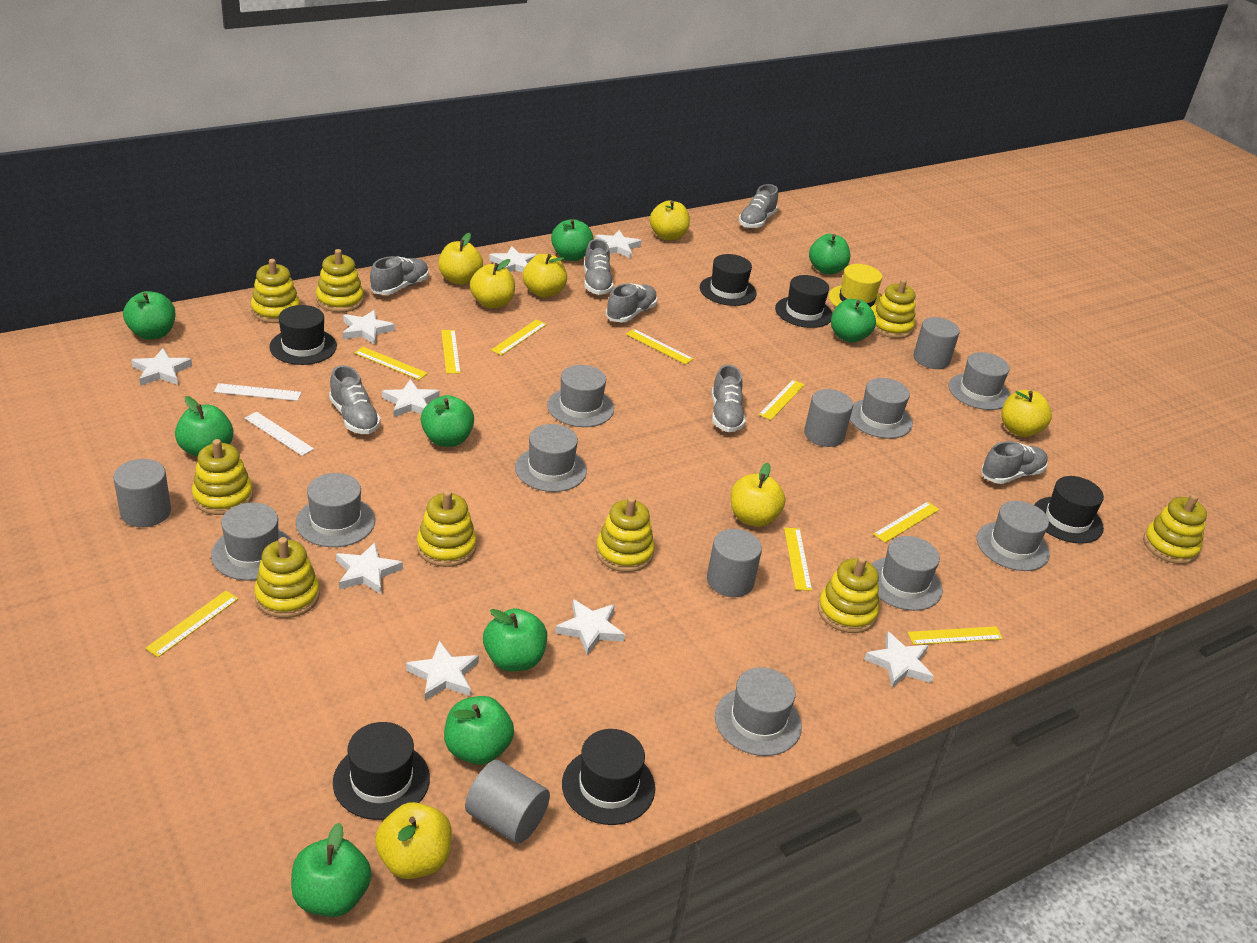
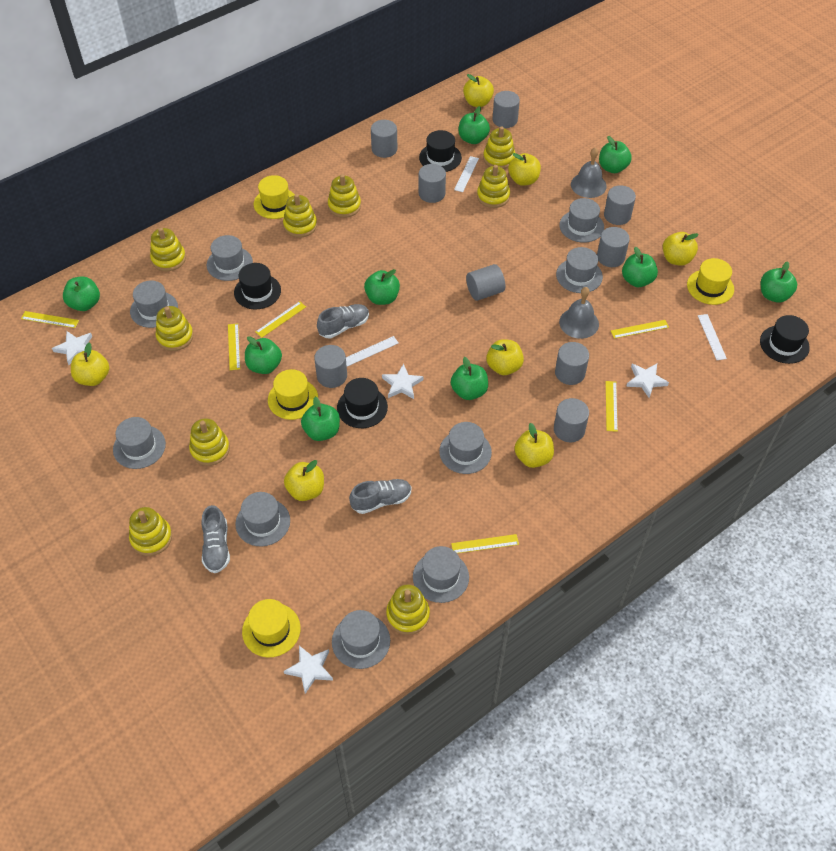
black hat: [269,305,337,365] [333,722,430,820] [562,729,655,825] [700,254,757,306] [775,275,833,328] [1034,476,1104,544] = 6 -> [234,263,281,309] [337,378,388,428] [419,130,462,172] [760,315,810,364] = 4
grey bell: none = 0 -> [559,287,599,339] [571,147,607,198] = 2
grey cylinder: [113,459,171,527] [465,760,550,844] [707,529,762,597] [804,389,853,447] [913,317,960,369] = 5 -> [314,345,347,388] [371,120,397,158] [419,164,446,203] [466,264,505,301] [493,91,520,128] [554,398,589,442] [555,342,589,385] [597,227,630,267] [604,185,636,225] = 9
grey shoe: [329,365,381,434] [370,256,429,295] [584,239,614,295] [606,283,657,323] [712,365,746,432] [739,184,778,228] [981,441,1048,484] = 7 -> [201,505,230,573] [317,304,369,338] [349,479,411,514] = 3
white ruler: [214,383,301,401] [245,412,314,456] = 2 -> [346,336,398,366] [454,156,479,192] [698,314,727,360] = 3
white star: [131,348,192,386] [336,542,403,594] [343,310,395,345] [382,379,439,417] [406,640,479,701] [489,246,537,272] [555,599,625,655] [595,230,641,258] [864,631,934,688] = 9 -> [52,331,92,365] [284,645,333,694] [382,364,423,399] [626,364,669,398] = 4
yellow hat: [829,264,882,311] = 1 -> [242,599,301,657] [254,175,295,219] [268,369,318,420] [687,258,734,305] = 4
yellow ruler: [145,591,239,657] [354,347,428,380] [441,330,461,374] [491,320,547,355] [626,329,693,364] [759,380,805,420] [784,528,812,591] [873,502,939,543] [907,626,1003,645] = 9 -> [21,311,79,328] [228,323,240,370] [255,301,306,338] [451,534,519,553] [606,381,618,432] [611,320,669,339] = 6

